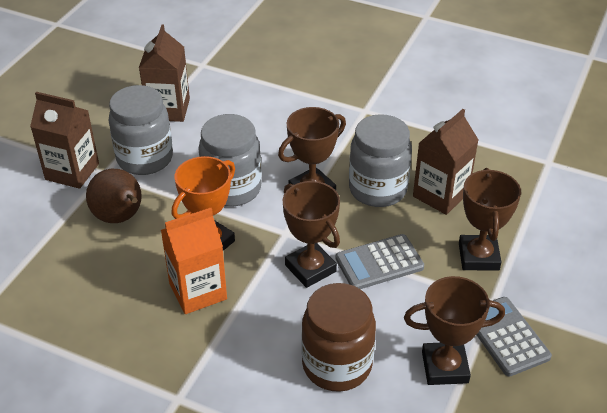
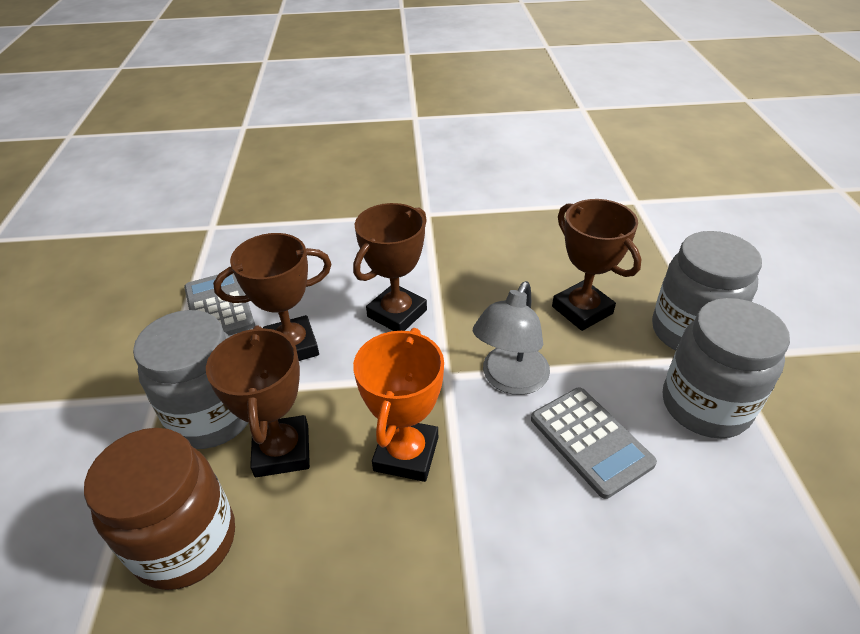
brown carton: [30,92,99,189] [139,25,190,122] [413,109,478,215] = 3 -> none = 0
brown pear: [86,169,142,223] = 1 -> none = 0
grey lamp: none = 0 -> [473,281,550,395] = 1
orange carton: [161,208,227,314] = 1 -> none = 0

